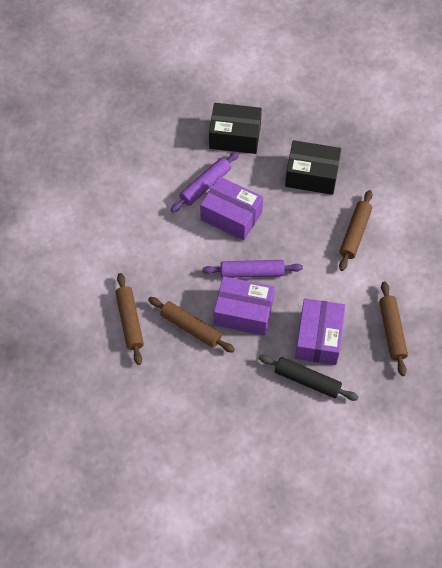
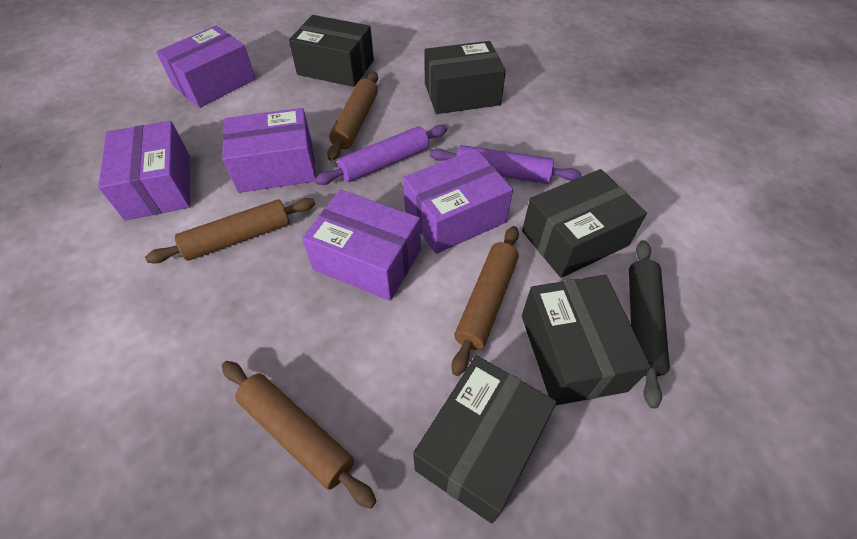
black box: [209,103,262,154] [285,140,341,195] = 2 -> [289,15,374,87] [413,355,557,524] [424,41,506,114] [522,169,647,278] [522,275,651,405] = 5
purple box: [200,176,263,241] [214,276,275,336] [295,298,345,365] = 3 -> [98,121,190,221] [156,26,256,108] [222,108,316,193] [302,190,421,301] [403,149,513,254] = 5

